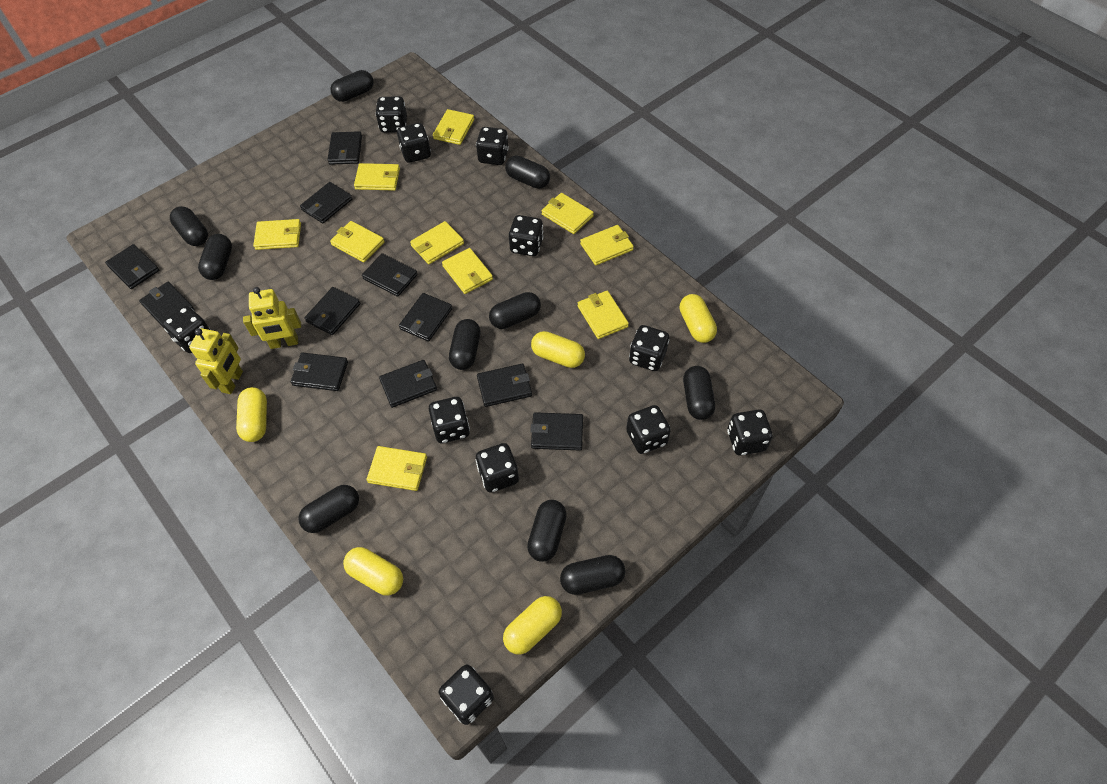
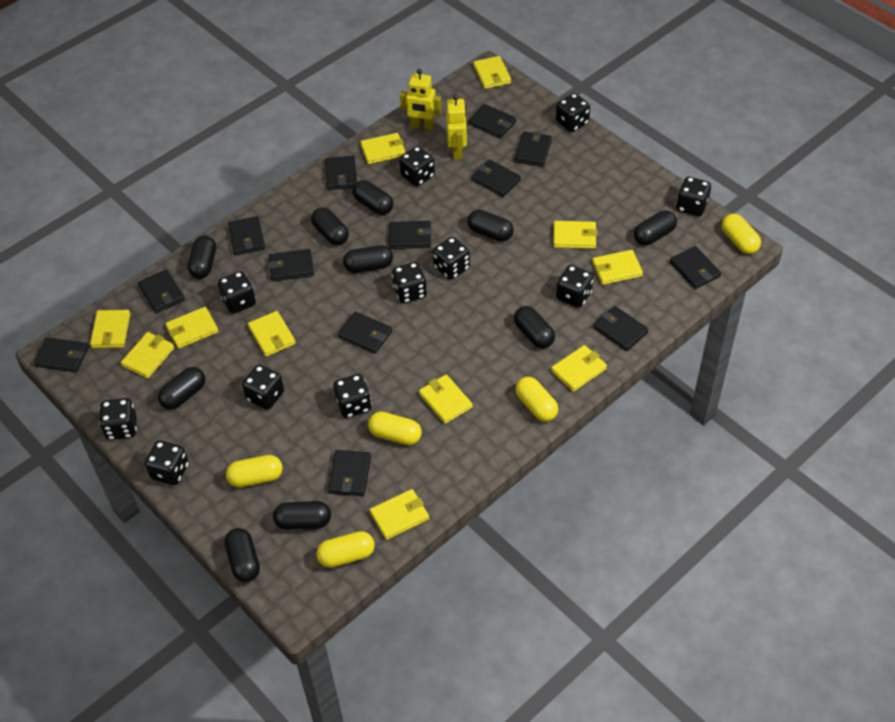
black wallet: [105,244,159,289] [139,282,195,328] [291,352,348,391] [300,182,352,224] [304,287,360,335] [327,131,362,165] [362,253,418,297] [379,360,437,408] [399,293,452,342] [477,364,532,407] [530,412,583,451] = 11 -> [34,337,88,372] [138,269,185,313] [228,216,265,255] [268,249,314,281] [325,156,357,190] [328,450,371,496] [338,312,392,354] [389,221,432,249] [469,104,516,138] [471,159,521,197] [515,131,552,167] [594,306,649,351] [670,246,721,289] = 13
yellow wallet: [253,219,301,250] [330,221,385,262] [354,163,400,191] [367,446,427,491] [410,221,464,264] [433,109,474,145] [442,248,493,294] [542,193,594,234] [577,291,629,339] [580,225,634,265] = 10 -> [90,310,130,348] [121,332,174,378] [165,307,219,349] [248,311,296,357] [360,133,406,164] [370,489,429,540] [419,374,473,424] [474,56,511,89] [551,345,607,392] [553,221,597,249] [592,250,643,285] = 11

